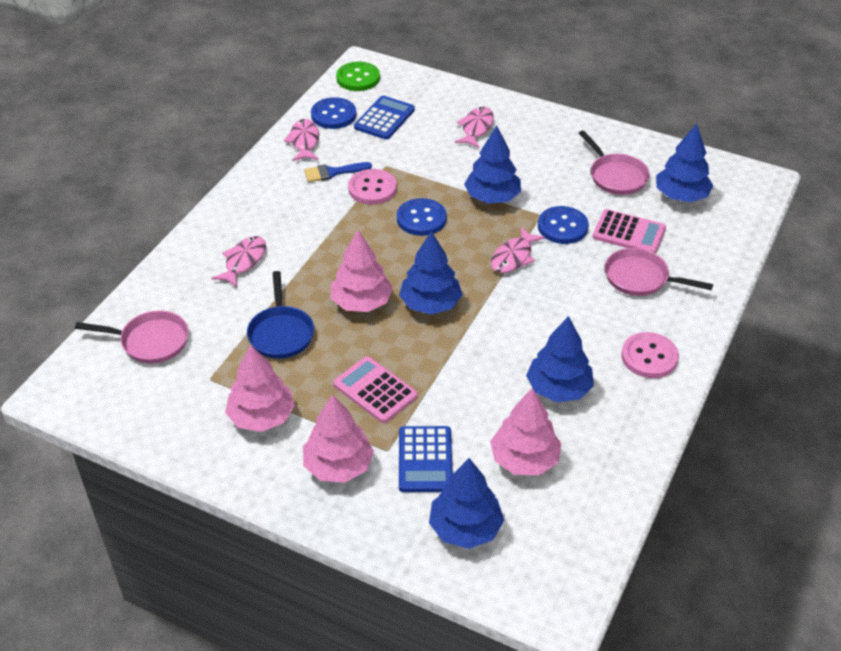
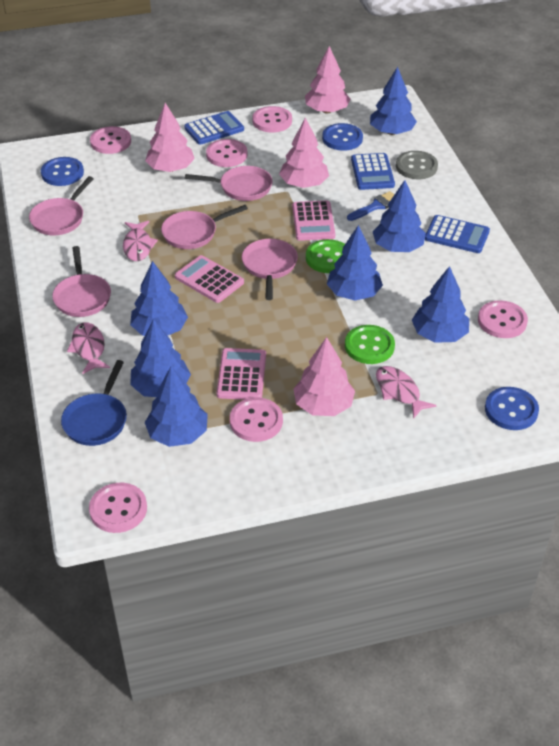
blue calculator: [354,96,415,140] [399,426,453,492] = 2 -> [184,111,244,145] [351,153,395,190] [425,215,490,253] = 3
blue tree: [399,231,462,314] [429,458,504,549] [464,125,521,204] [526,316,594,402] [656,124,714,202] = 5 -> [130,261,188,336] [130,319,191,397] [145,366,208,447] [327,225,383,301] [370,67,417,135] [373,180,426,252] [412,266,469,343] = 7
green button: [336,61,380,91] = 1 -> [306,239,345,273] [345,325,395,364] = 2
grey button: none = 0 -> [396,151,438,179] = 1
pink button: [348,169,397,205] [621,332,679,378] = 2 -> [89,483,147,533] [90,126,131,154] [206,139,247,167] [230,397,283,442] [253,106,292,132] [478,300,528,338] = 6
pink calculator: [333,356,418,423] [593,209,666,254] = 2 -> [175,255,244,303] [217,348,266,400] [292,200,335,241] = 3
pink fish: [212,236,266,287] [284,119,319,161] [455,107,494,148] [491,227,545,273] = 4 -> [67,322,110,374] [123,221,158,261] [376,366,437,418] = 3
pink pan: [75,311,189,363] [579,130,650,195] [605,248,713,296] = 3 -> [29,176,94,235] [52,246,111,317] [161,205,248,249] [185,166,273,201] [242,239,298,300] = 5

